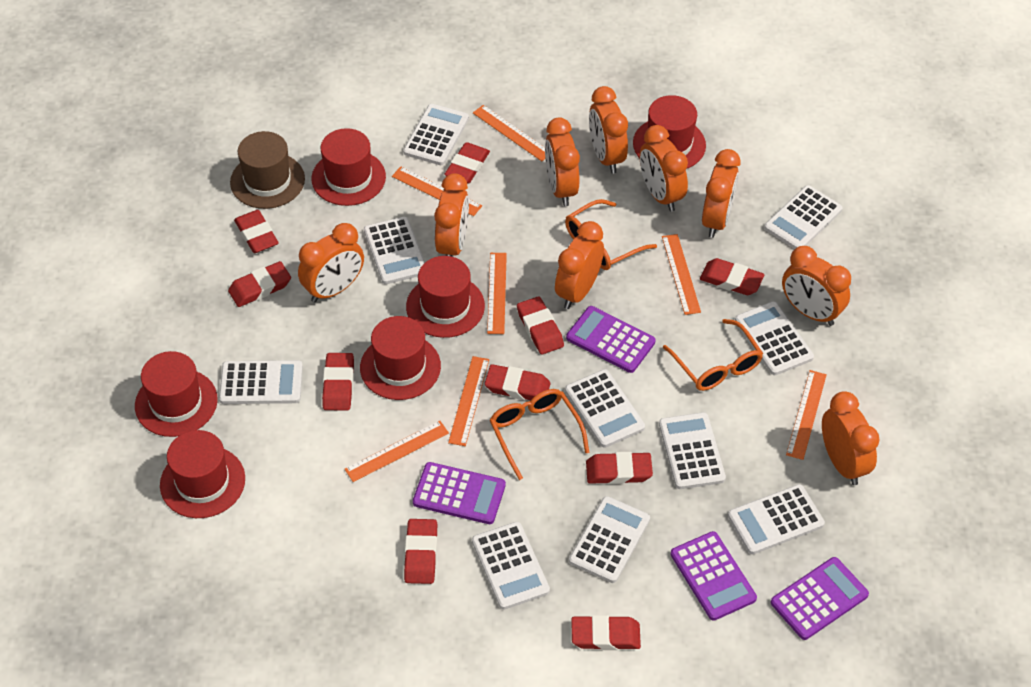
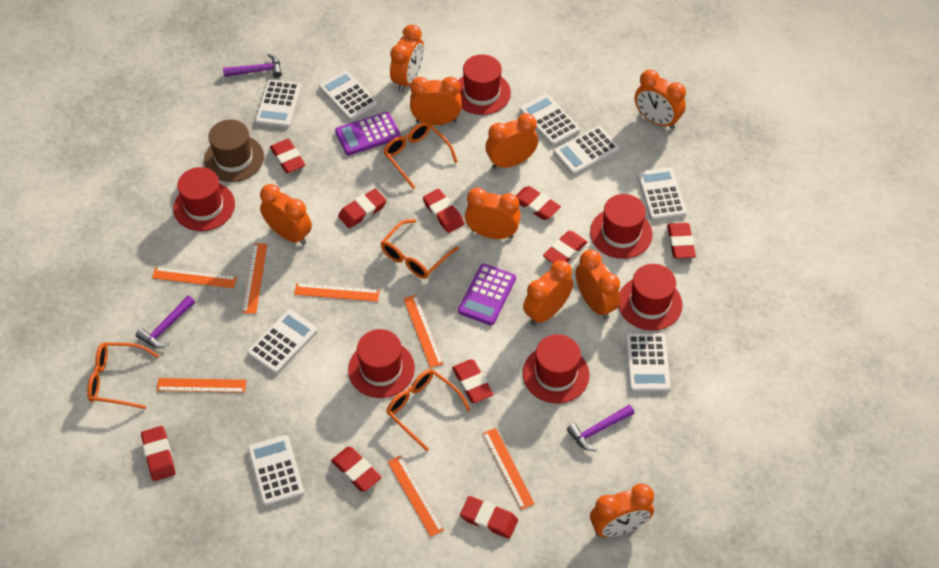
orange glasses: [490,389,590,480] [565,199,657,270] [663,319,763,391] = 3 -> [87,342,159,409] [381,219,459,279] [383,122,458,189] [386,369,471,451] = 4
purple calculator: [413,462,506,524] [566,306,655,373] [670,531,757,621] [771,557,869,640] = 4 -> [335,112,401,155] [458,264,516,325] = 2
purple hammer: none = 0 -> [136,296,195,348] [223,53,282,78] [567,405,635,451] = 3
white calculator: [219,360,303,404] [364,217,425,284] [403,104,469,165] [472,522,550,609] [565,369,645,448] [569,496,650,583] [659,412,726,489] [728,484,825,554] [735,301,814,375] [764,185,843,249] = 10 -> [247,310,318,374] [248,435,304,507] [255,80,301,128] [319,70,378,121] [520,94,580,146] [553,126,620,175] [625,333,671,392] [637,168,687,221] = 8

